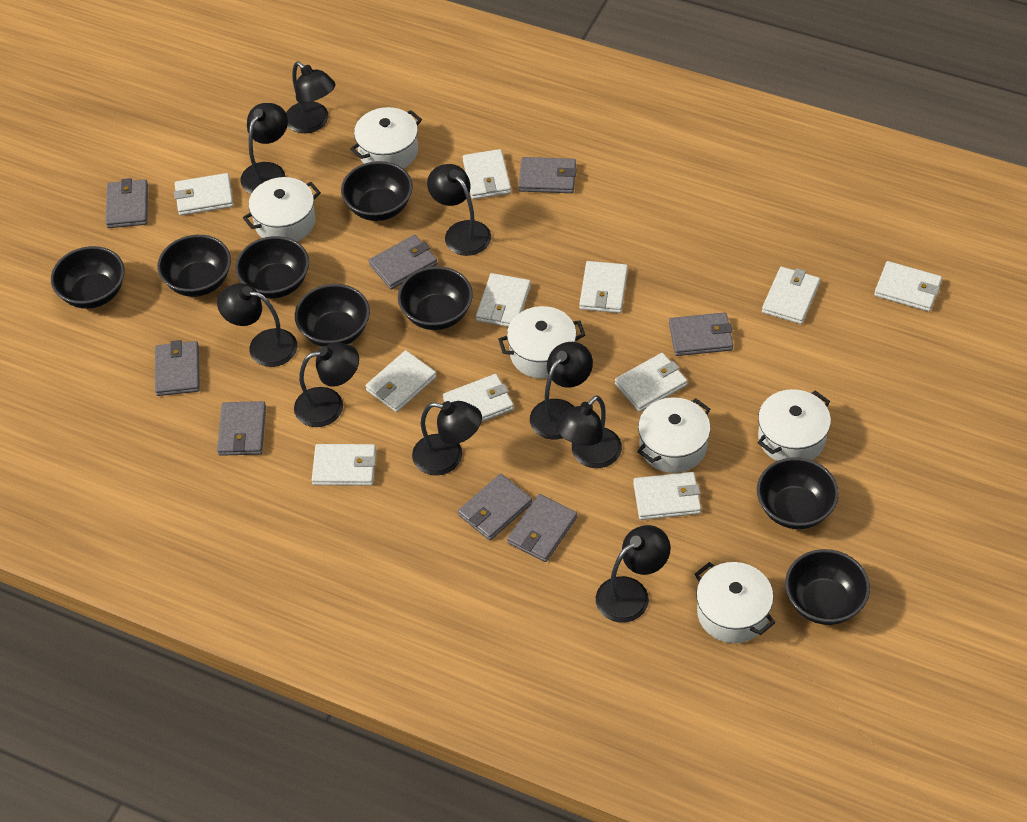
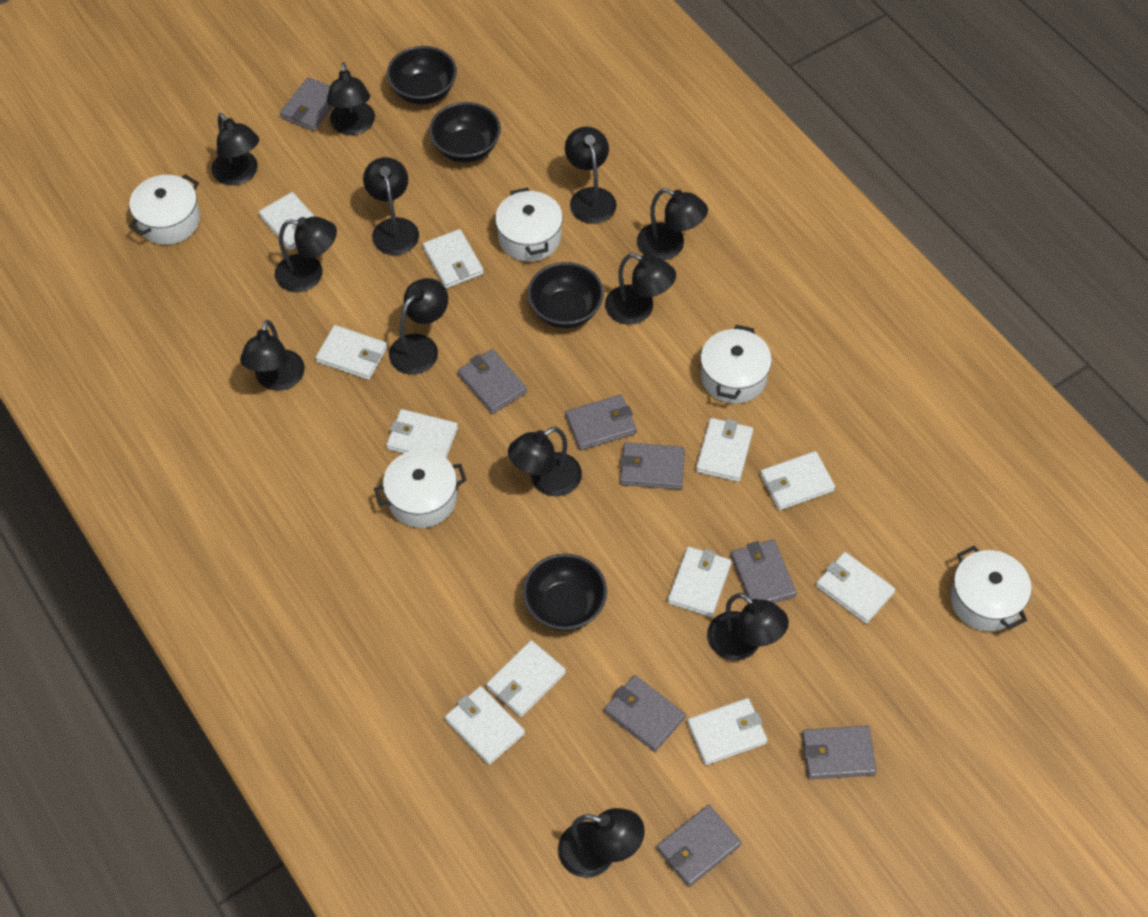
black bowl: [51,246,124,309] [157,235,231,297] [235,236,309,298] [295,284,370,347] [341,161,413,221] [398,266,473,330] [757,457,839,529] [785,549,870,625] = 8 -> [387,46,457,105] [429,102,501,163] [523,553,607,631] [527,262,604,328] = 4
black lamp: [217,283,297,367] [240,103,288,194] [286,62,336,133] [294,343,359,427] [412,401,482,476] [427,164,491,256] [530,342,593,440] [556,395,622,468] [596,525,670,623] = 9 -> [212,113,259,185] [240,320,305,391] [275,216,337,292] [327,62,375,135] [363,157,419,255] [389,278,448,375] [508,427,582,496] [558,808,645,878] [565,127,617,224] [605,253,676,325] [637,188,708,260] [707,593,789,660] = 12
white pot: [243,177,321,242] [350,107,422,169] [498,306,585,378] [637,397,711,473] [695,562,775,643] [758,389,831,461] = 6 -> [129,174,200,245] [374,450,467,528] [495,188,563,261] [700,325,772,404] [950,546,1032,631] = 5

